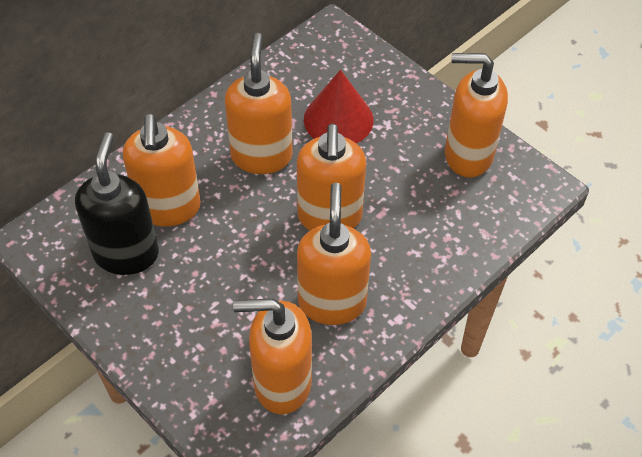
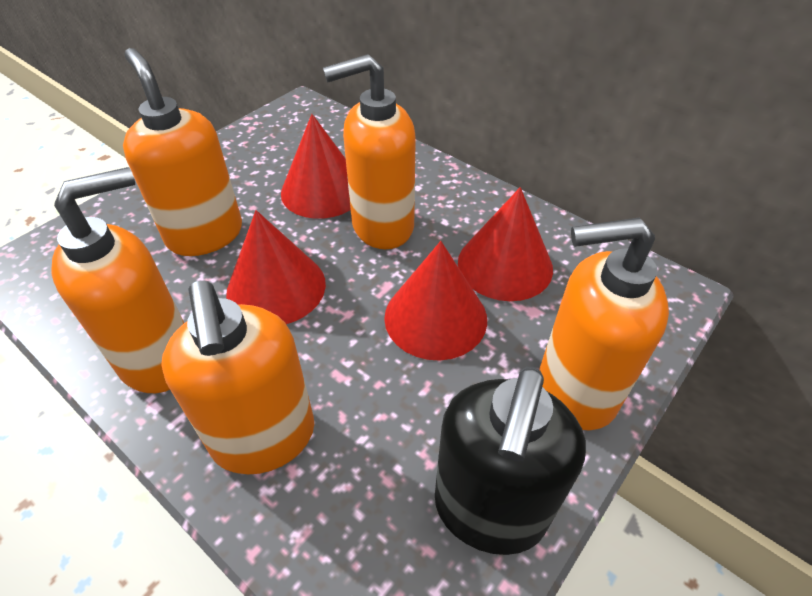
orange soap dispenser: [123,114,201,226] [225,33,293,174] [233,298,312,414] [297,123,366,231] [297,183,371,325] [445,53,508,178] = 6 -> [51,167,184,393] [123,48,242,256] [161,281,314,474] [323,54,416,249] [540,217,669,430] = 5
red cone: [304,70,374,144] = 1 -> [226,210,326,324] [281,114,351,219] [384,241,487,360] [458,187,553,301] = 4

